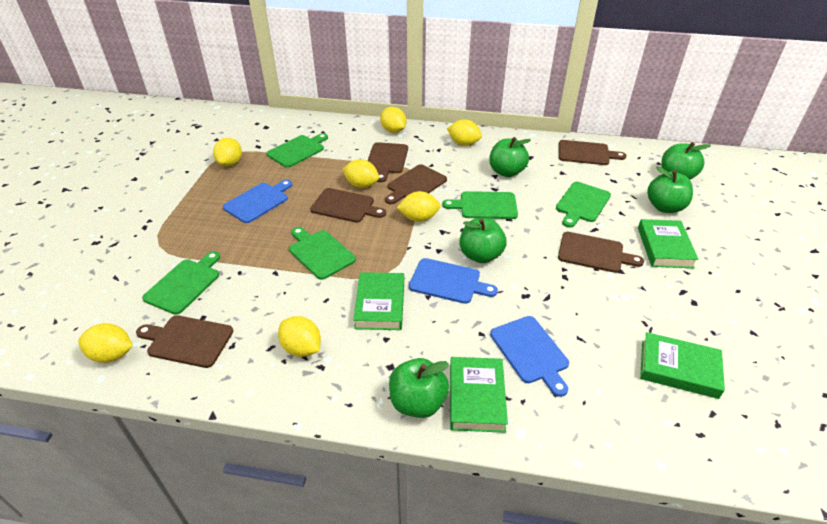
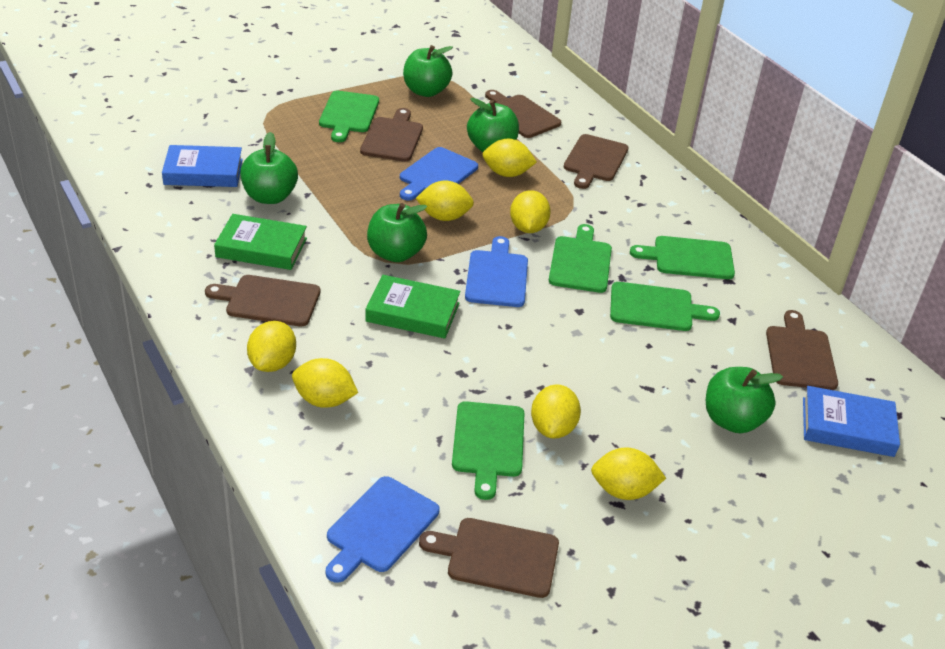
blue book: none = 0 -> [162,145,243,187] [803,386,900,457] = 2
green book: [353,272,404,330] [450,357,508,433] [638,219,699,268] [640,332,725,399] = 4 -> [214,214,307,270] [365,275,461,338] = 2

